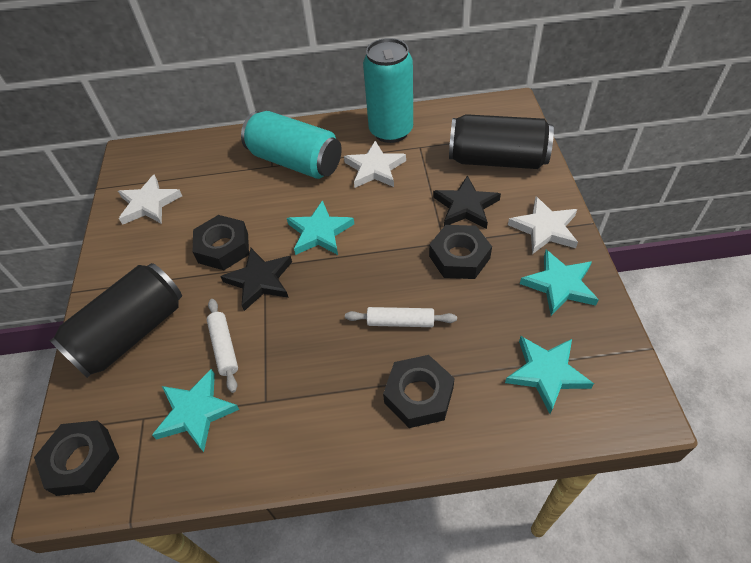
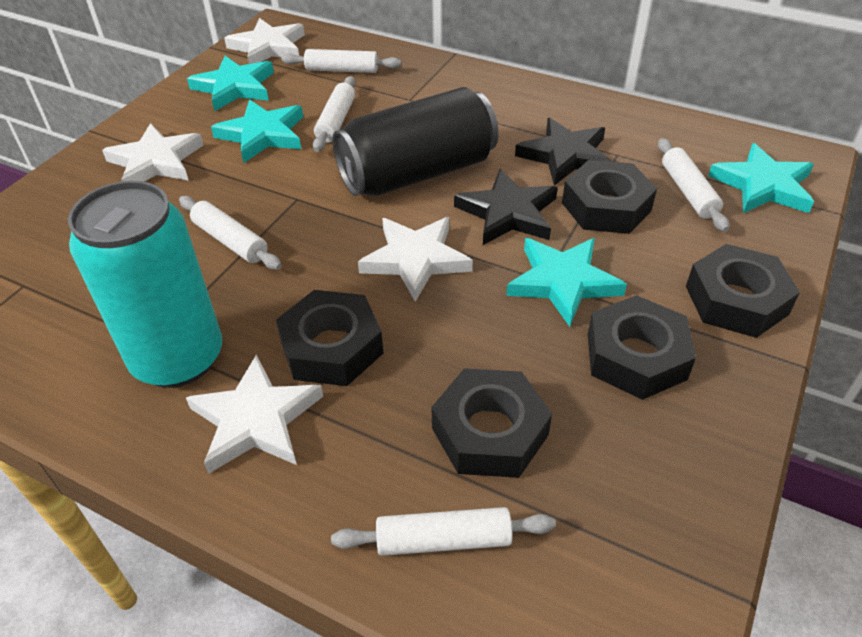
black can: [49,263,182,378] [449,114,554,169] = 2 -> [332,87,498,196] = 1
black nut: [34,420,119,496] [193,215,249,270] [383,355,455,428] [429,225,492,279] = 4 -> [276,290,383,386] [432,368,552,478] [562,160,657,234] [588,295,696,400] [686,244,800,338] = 5
turquoise can: [241,111,342,179] [363,38,413,143] = 2 -> [68,181,222,388] = 1
white rolling pin: [207,299,238,393] [345,307,457,327] = 2 -> [179,196,282,270] [281,49,401,73] [313,76,355,152] [331,507,556,556] [658,138,729,232] = 5
white star: [118,174,182,225] [344,140,406,188] [508,196,578,254] = 3 -> [102,123,204,182] [186,355,323,474] [224,18,305,64] [358,217,473,302] = 4

